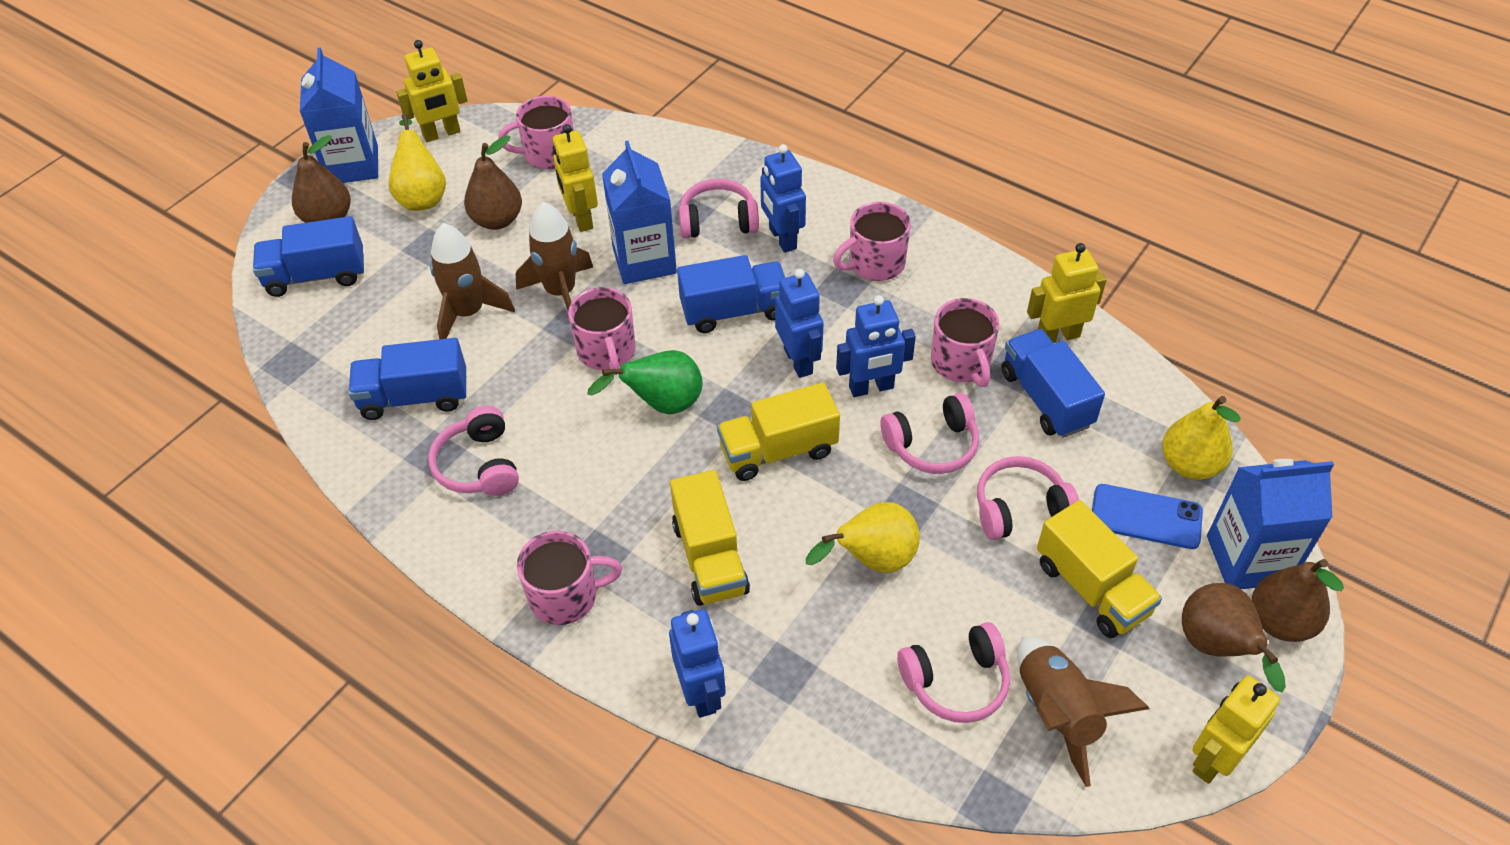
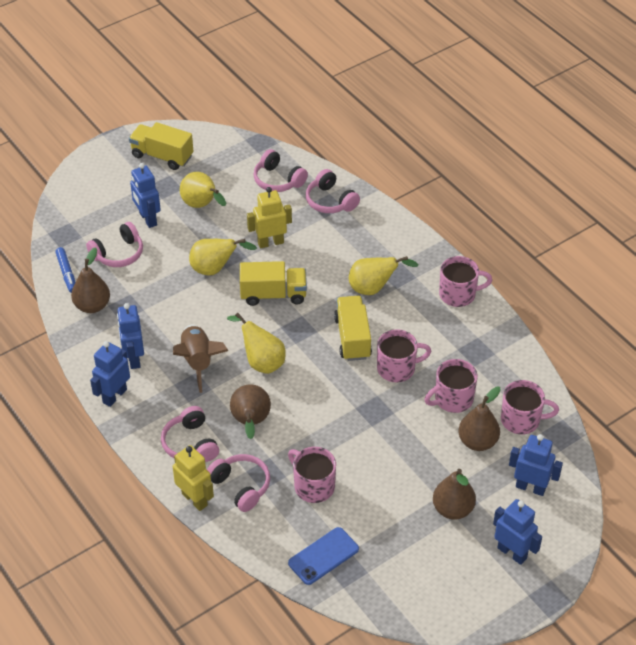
blue carton: [300,47,378,183] [602,141,677,284] [1207,459,1334,589] = 3 -> none = 0
blue marker: none = 0 -> [55,247,75,293] = 1
blue robot: [669,609,726,718] [760,144,806,253] [775,269,823,378] [836,295,916,397] = 4 -> [90,341,130,407] [117,303,144,369] [130,163,161,228] [493,499,542,565] [509,434,563,496] = 5
blue truck: [253,216,364,297] [348,338,466,420] [677,255,785,333] [1001,329,1105,438] = 4 -> none = 0
brown rocket: [430,223,515,339] [515,202,593,311] [1017,637,1149,787] = 3 -> [173,324,228,393] = 1
green pear: [587,350,702,414] = 1 -> none = 0
yellow pear: [388,114,446,211] [806,502,920,573] [1162,396,1241,480] = 3 -> [180,172,226,208] [189,239,257,276] [227,313,286,374] [349,256,418,295] = 4
yellow robot: [396,40,467,142] [553,124,598,232] [1027,243,1107,343] [1192,676,1280,784] = 4 -> [173,445,214,511] [247,187,292,248] = 2

